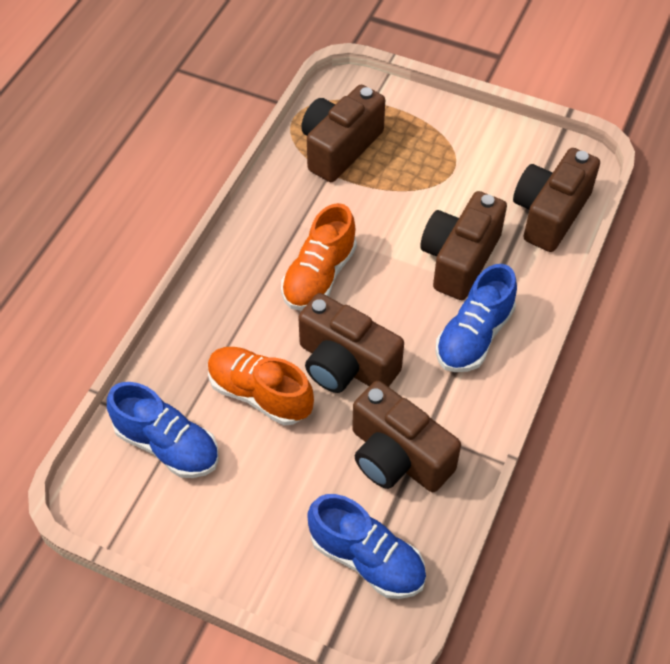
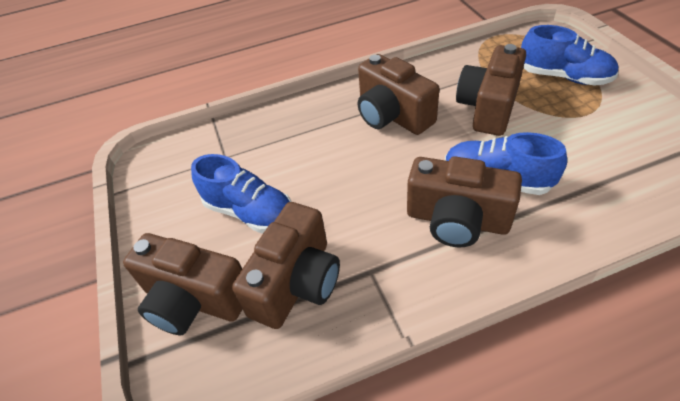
orange shoe: [208,347,314,425] [281,203,357,310] = 2 -> none = 0

